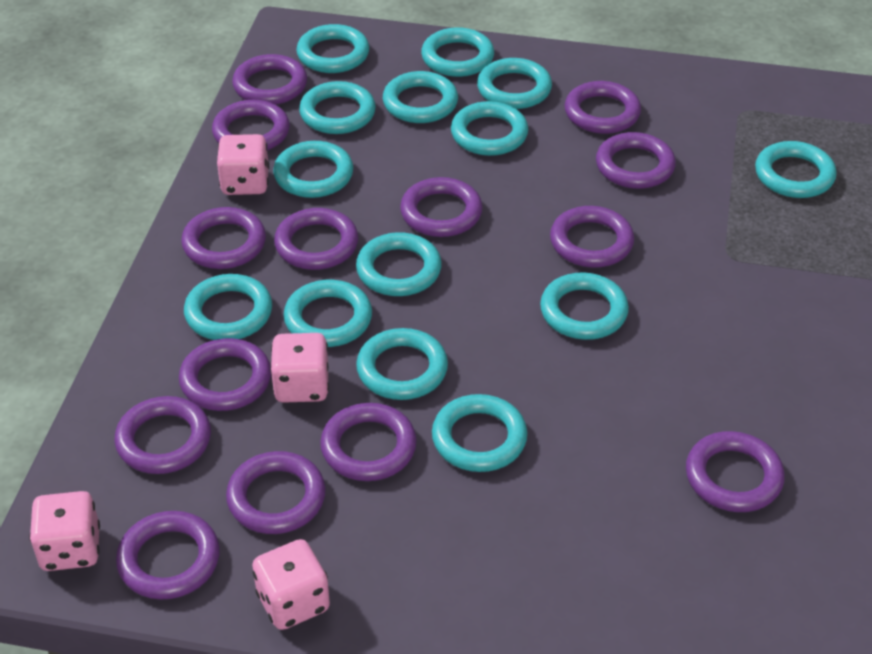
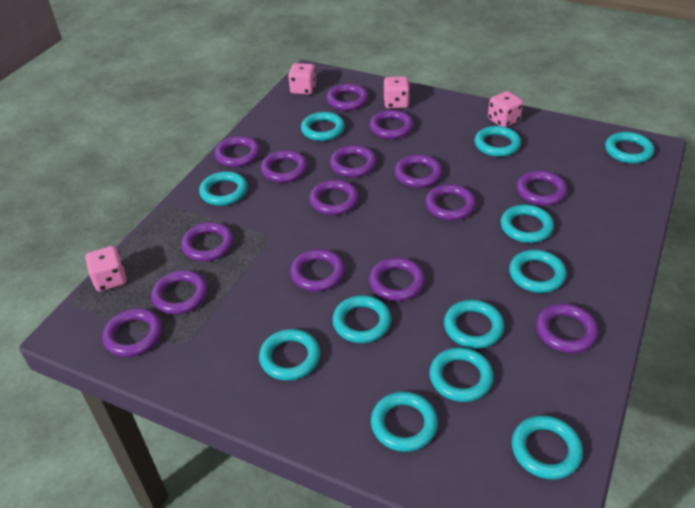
purple ring: [114,396,211,474] [116,511,220,600] [179,338,271,411] [181,207,266,269] [212,100,290,150] [226,451,326,534] [232,54,307,105] [274,208,358,270] [320,403,417,481] [400,177,483,237] [550,206,634,268] [565,81,641,134] [596,132,676,189] [686,431,785,512] = 14 -> [102,308,162,357] [151,270,208,315] [181,222,234,261] [214,136,260,167] [261,150,308,183] [290,249,345,292] [309,180,359,215] [327,84,368,111] [330,145,377,177] [369,110,414,139] [369,257,425,301] [394,154,442,188] [425,184,476,220] [516,171,567,206] [536,304,598,353] = 15
turquoise ring: [184,274,272,340] [273,141,353,198] [284,280,372,347] [296,24,369,73] [299,81,376,134] [356,232,442,296] [356,328,448,400] [383,71,458,123] [421,27,494,77] [432,394,528,472] [451,101,529,156] [477,58,552,109] [540,272,629,340] [755,141,837,198] = 14 -> [199,171,248,206] [259,329,320,381] [301,112,345,141] [332,295,391,343] [371,391,438,452] [429,347,494,402] [444,300,505,349] [475,126,521,157] [501,205,554,243] [509,250,567,293] [512,415,583,480] [605,132,654,164] = 12

